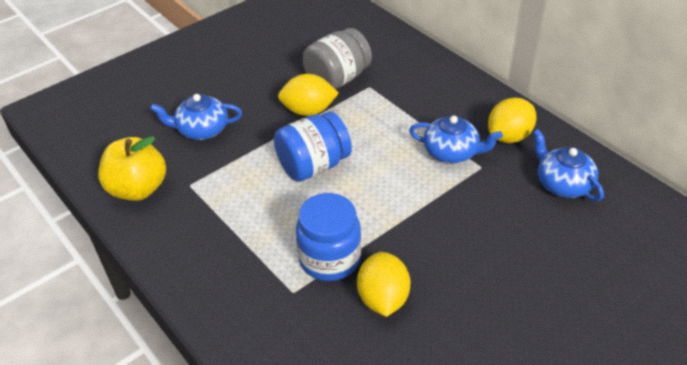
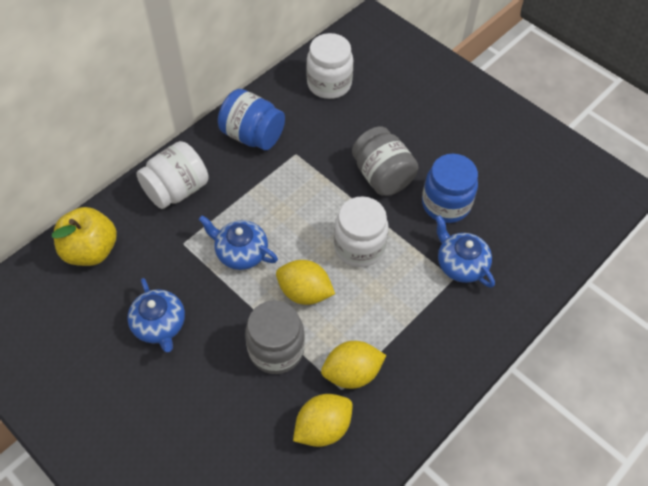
grey jar: [303,28,372,90] = 1 -> [245,300,305,374] [352,126,418,196] = 2
white jar: none = 0 -> [136,141,209,209] [306,33,353,99] [334,196,389,267] = 3

